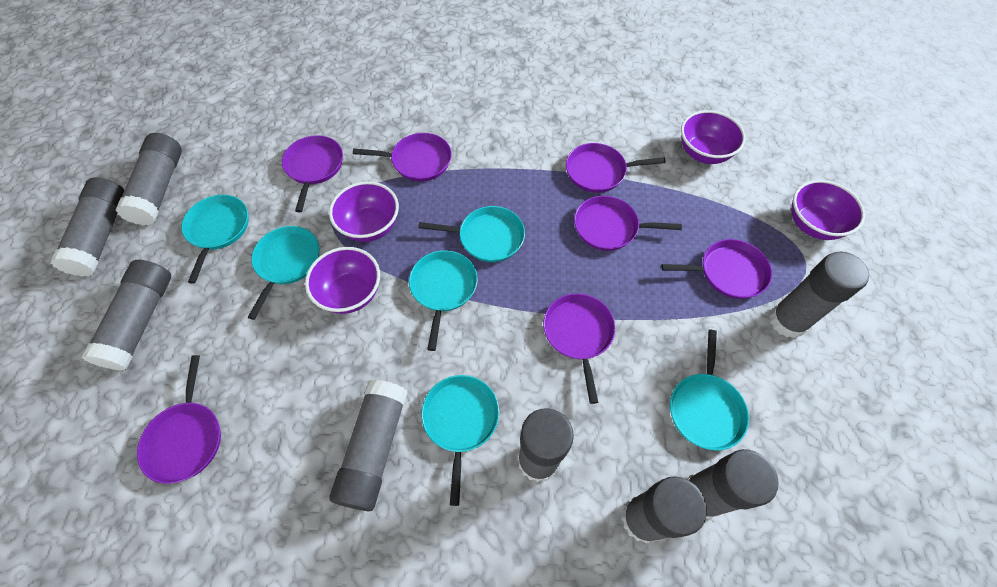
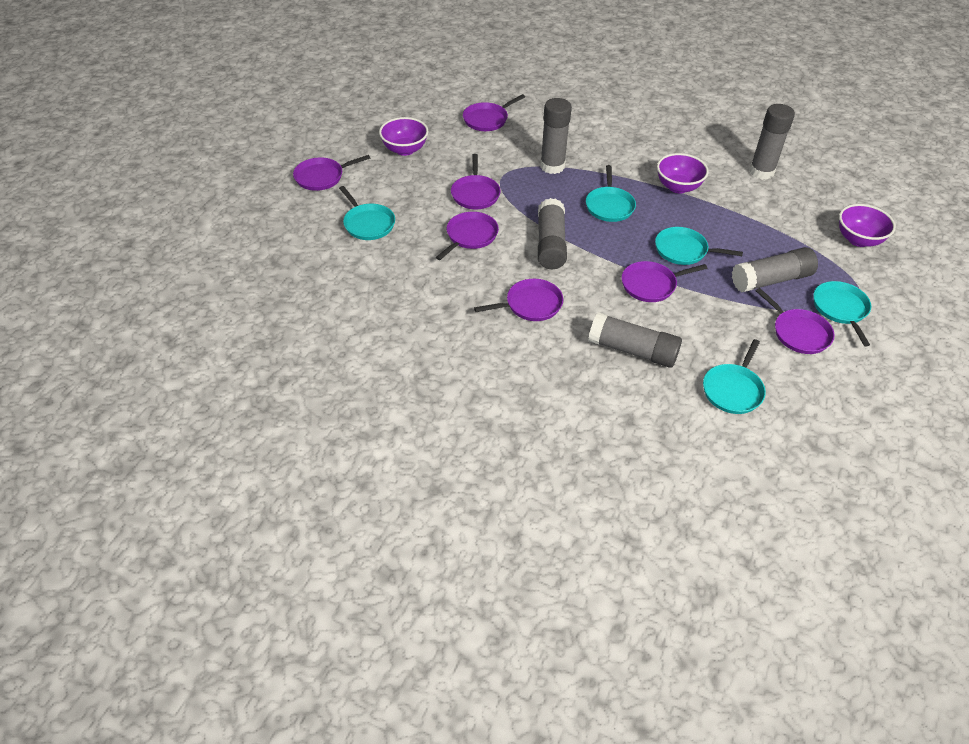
grey glue stick: [50,177,124,277] [81,260,171,371] [115,133,182,226] [329,380,408,511] [518,408,574,482] [621,476,707,543] [687,449,779,519] [769,252,869,338] = 8 -> [538,198,567,269] [540,98,572,174] [588,312,682,368] [732,247,818,293] [749,104,795,180] = 5
purple bowl: [305,247,380,314] [329,181,399,242] [681,110,746,164] [791,180,865,240] = 4 -> [379,117,428,156] [657,153,709,193] [839,204,896,247] = 3
turquoise pan: [181,195,248,283] [247,226,320,320] [409,250,478,351] [418,206,525,262] [421,375,499,506] [670,330,749,451] = 6 -> [339,186,395,240] [586,165,636,222] [655,227,743,265] [703,339,766,414] [813,281,871,347] = 5

